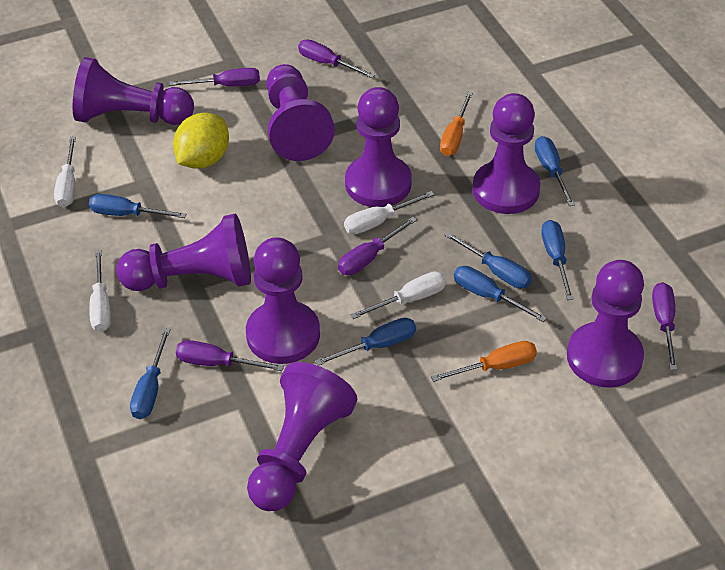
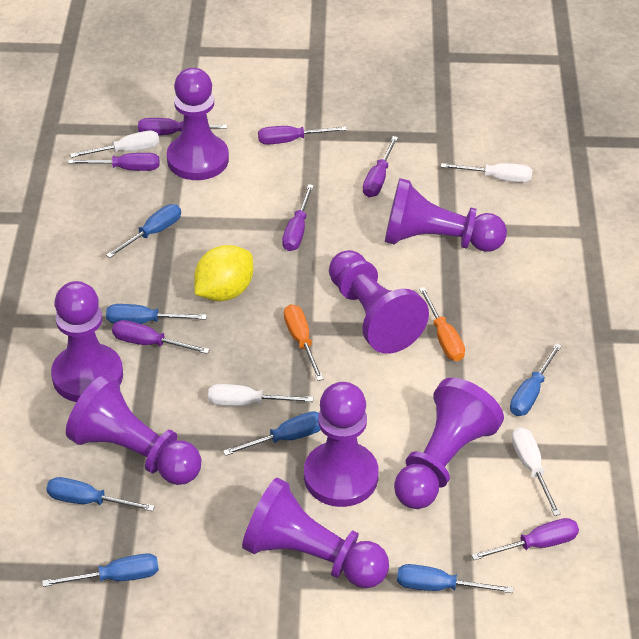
purple screwdriver: [169,68,260,87] [176,340,284,371] [298,39,375,78] [338,217,417,275] [652,282,677,370] = 5 -> [68,153,159,171] [112,320,210,354] [138,118,227,135] [258,126,347,144] [282,184,314,251] [363,136,398,197] [471,518,579,560] = 7

